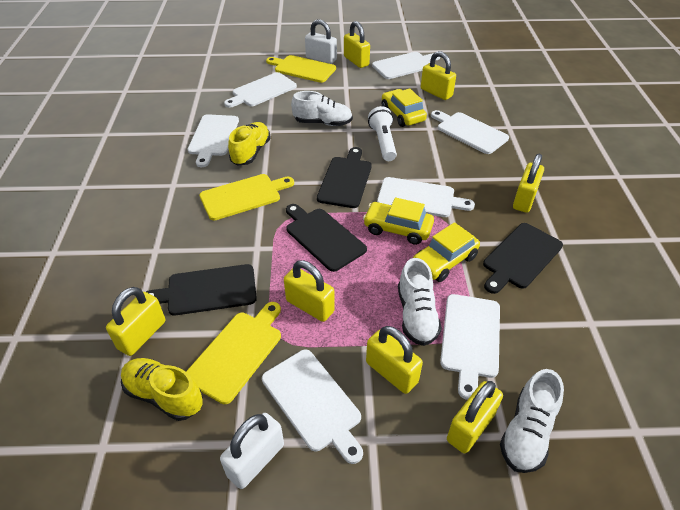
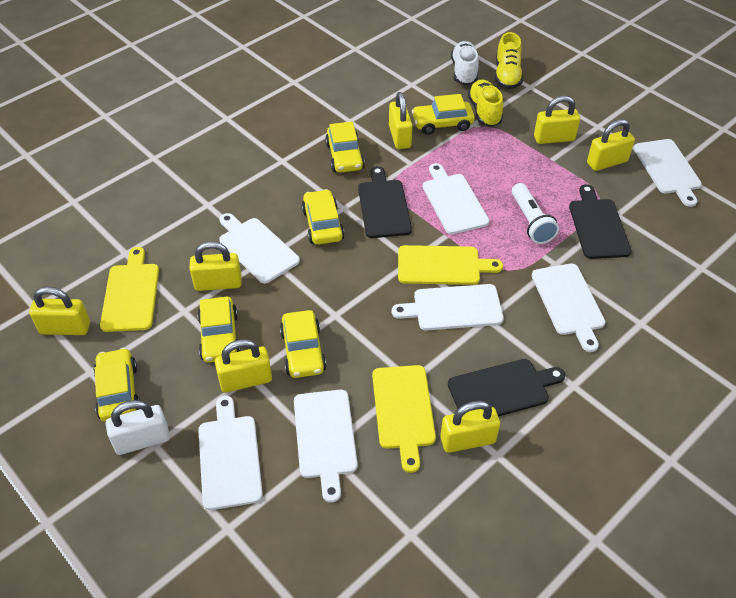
black cutting board: [146,264,257,316] [286,204,367,272] [317,147,372,208] [483,223,563,294] = 4 -> [358,166,412,238] [448,359,565,417] [569,184,632,259] = 3
white padlock: [220,413,284,489] [305,19,337,64] = 2 -> [106,400,170,455] = 1
white shoe: [291,91,353,126] [398,258,442,346] [500,369,564,473] = 3 -> [451,41,479,85] = 1
yellow car: [363,198,434,245] [382,88,427,127] [413,222,480,282] = 3 -> [93,348,140,422] [197,297,241,363] [280,310,326,378] [301,189,344,245] [325,122,365,173] [412,94,475,135] = 6

